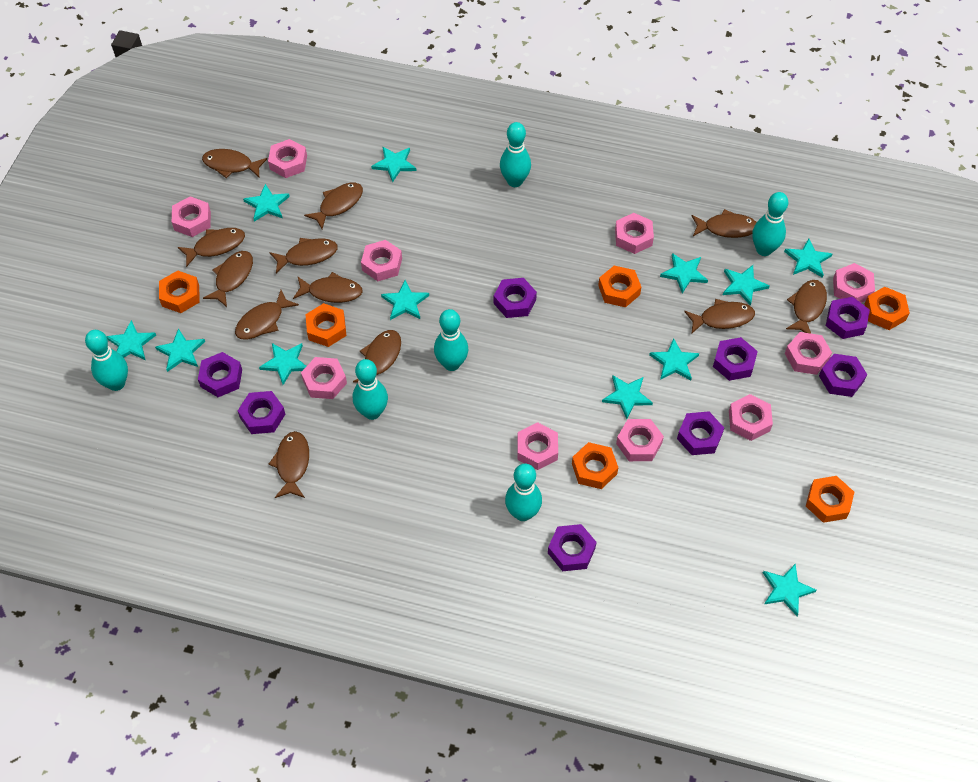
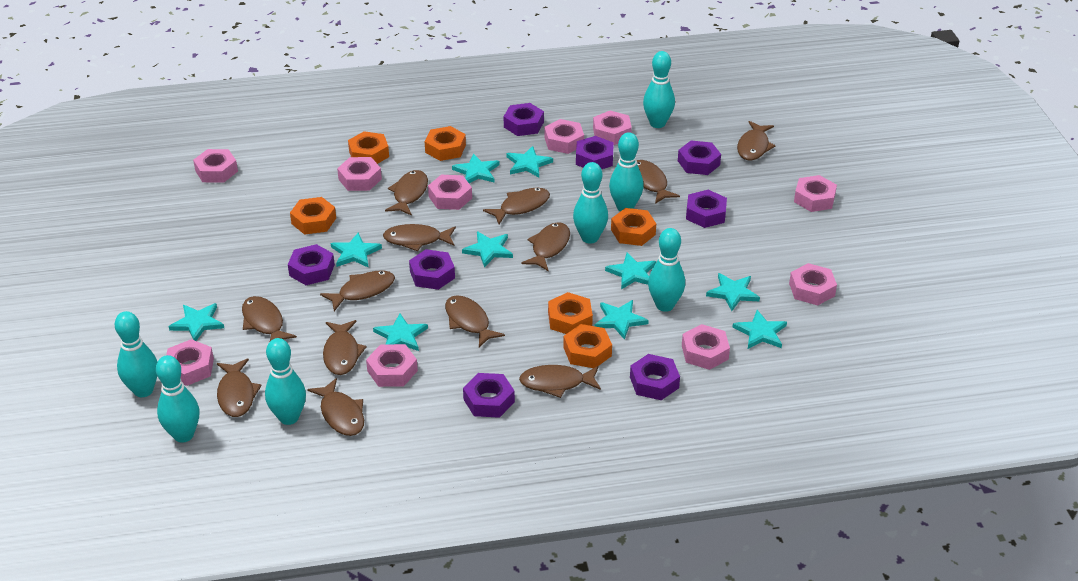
brown fish: [178,228,245,267] [202,149,267,178] [203,251,253,307] [235,290,299,339] [269,431,309,498] [270,238,338,273] [293,272,363,303] [304,182,363,229] [353,330,401,382] [684,299,755,334] [692,209,757,238] [786,280,827,333] = 12 -> [217,358,262,417] [242,296,297,341] [307,378,364,436] [320,270,395,311] [323,320,367,375] [383,224,456,251] [385,170,428,216] [445,295,505,347] [483,188,550,224] [519,365,601,398] [521,222,570,271] [637,160,680,204] [737,121,776,160] = 13
turquoise bowling pin: [85,330,128,391] [353,359,388,420] [434,309,468,371] [500,122,531,187] [505,464,542,521] [752,192,788,256] = 6 -> [115,311,157,397] [156,355,199,443] [265,338,306,425] [573,162,608,244] [609,132,644,212] [643,51,675,128] [648,228,685,312] = 7
turquoise star: [106,320,156,360] [155,328,205,372] [243,184,290,222] [259,343,306,385] [371,146,416,182] [381,280,429,320] [602,375,653,419] [649,338,699,380] [660,253,708,293] [723,265,769,306] [763,564,817,616] [784,238,832,278] = 12 -> [168,303,224,341] [331,232,382,268] [373,313,428,351] [452,153,499,183] [462,231,513,268] [506,146,553,177] [595,300,649,340] [605,252,656,289] [706,273,760,311] [732,310,787,349] = 10

